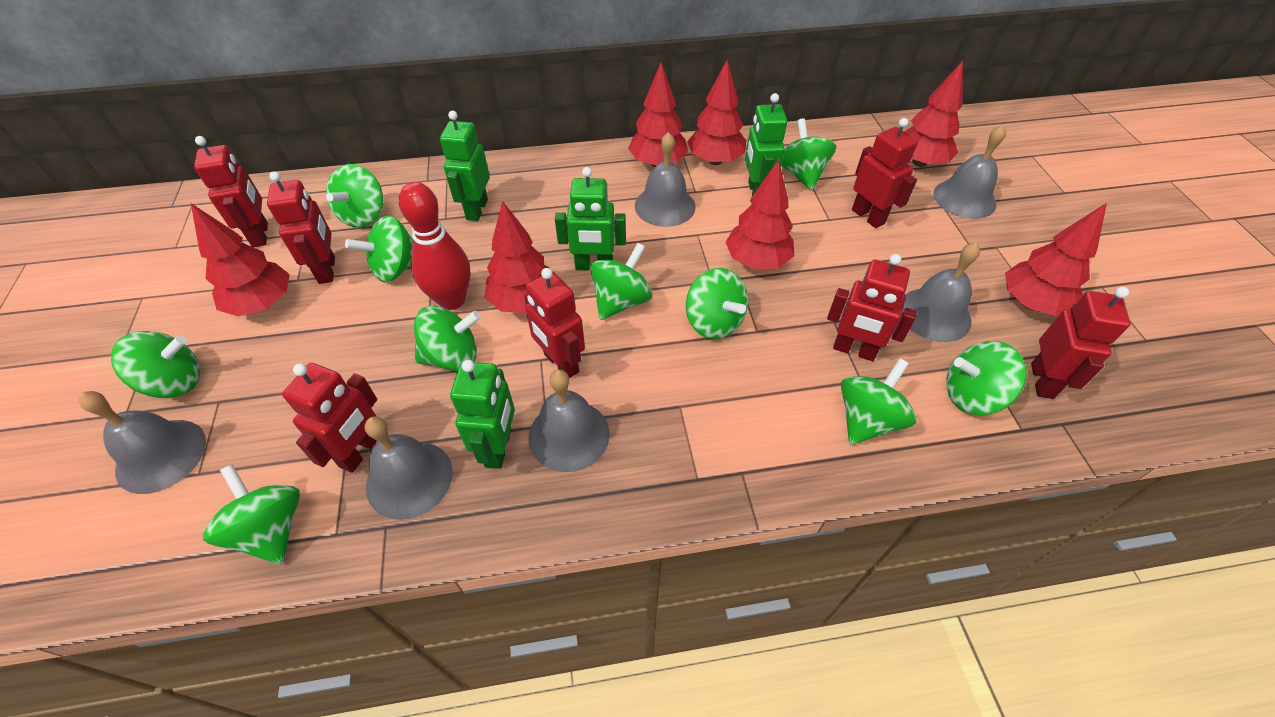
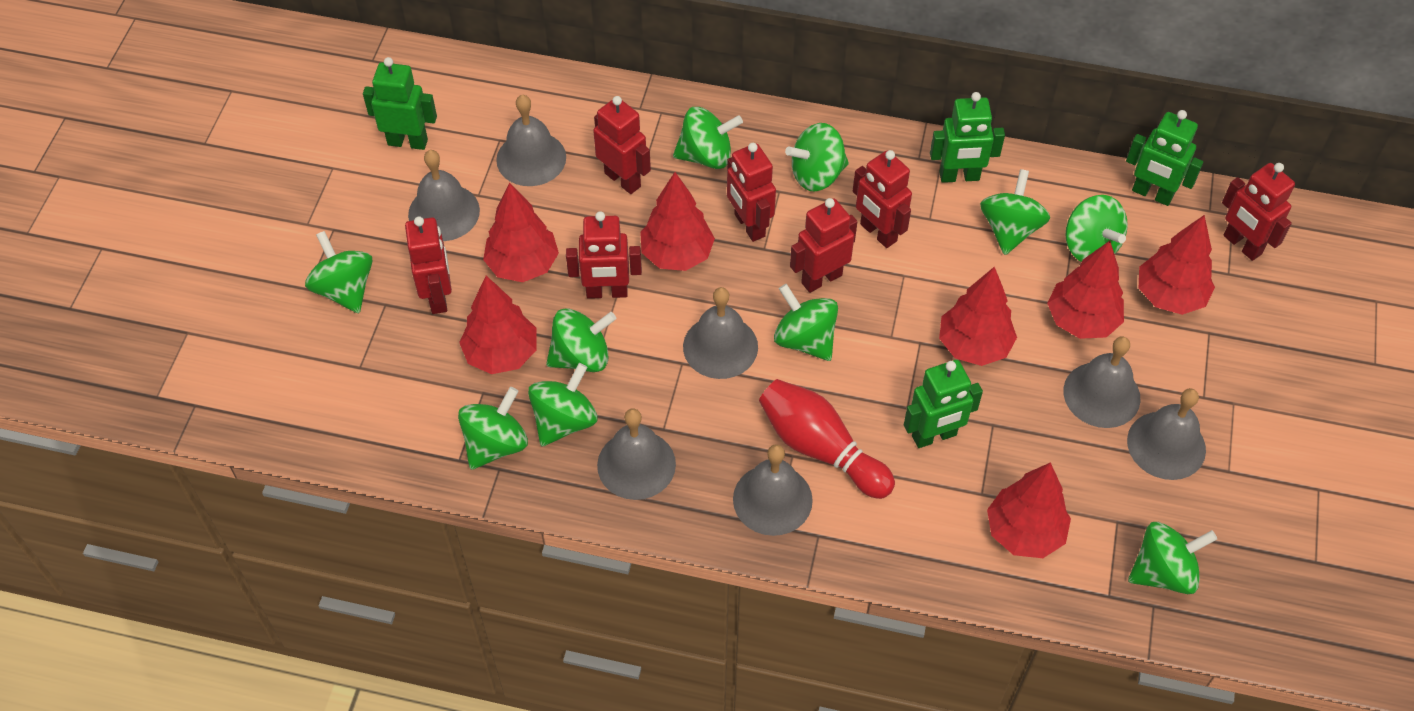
grey bell: [79,391,206,494] [365,416,453,520] [528,370,610,472] [635,132,696,227] [902,242,980,342] [933,125,1006,219] = 6 -> [408,150,480,241] [496,95,566,186] [597,408,676,500] [683,287,758,379] [733,444,813,536] [1063,337,1141,428] [1127,388,1206,480] = 7

